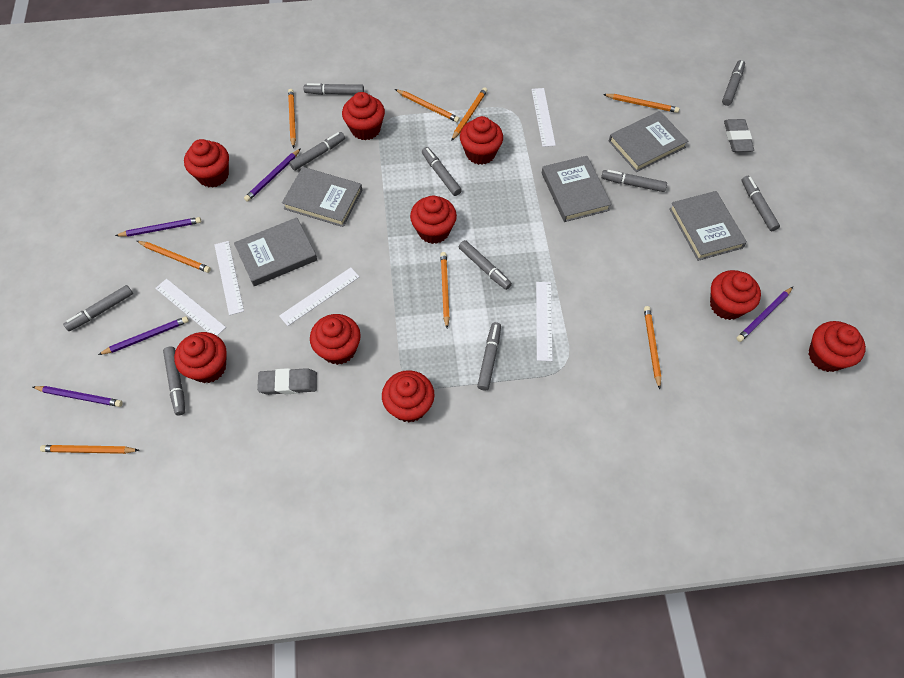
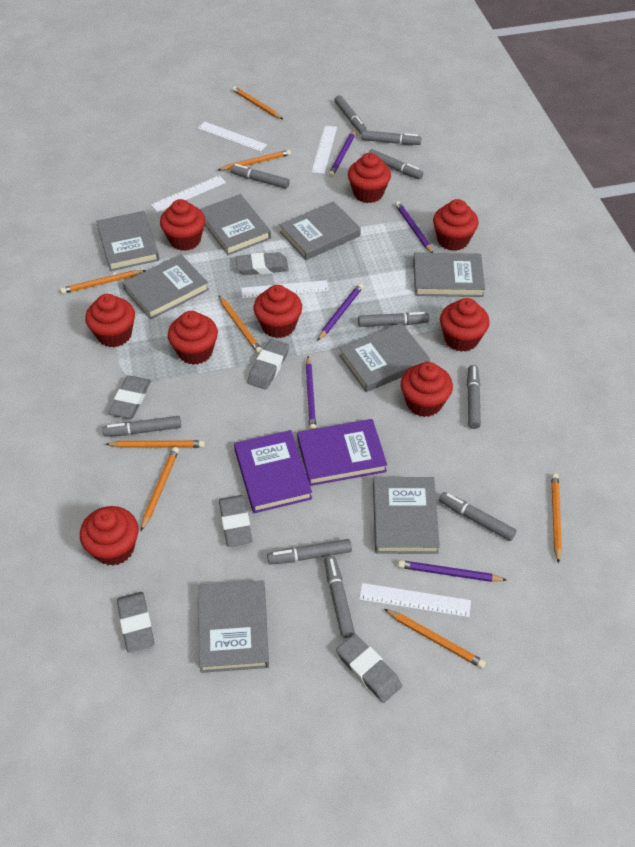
grey book: [234,217,317,286] [282,167,362,227] [542,156,611,222] [609,111,688,172] [669,191,747,261] = 5 -> [96,211,159,271] [123,254,209,320] [199,581,269,673] [200,194,271,255] [280,201,361,260] [339,323,430,392] [373,477,440,554] [413,253,485,297] = 8
grey eraser: [257,368,317,395] [724,119,754,152] = 2 -> [108,376,151,418] [117,592,154,653] [219,495,253,547] [236,252,289,275] [247,339,289,390] [336,634,402,703] = 6
purple book: none = 0 -> [234,430,312,513] [297,419,387,486] = 2

